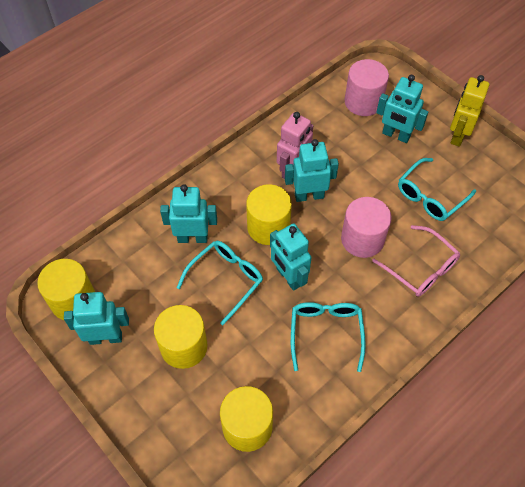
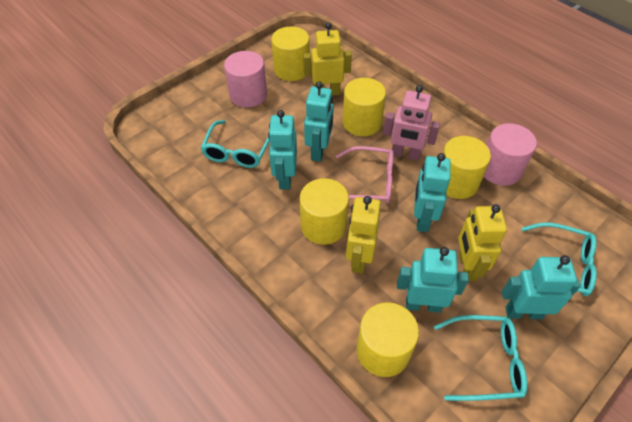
yellow cylinder: [37,259,95,320] [154,305,208,369] [220,386,273,452] [246,185,292,245] = 4 -> [271,26,310,81] [300,178,349,245] [342,78,386,136] [356,302,419,377] [443,136,491,199] = 5
yellow robot: [450,75,489,147] = 1 -> [303,22,352,95] [346,196,381,274] [458,204,507,281] = 3

